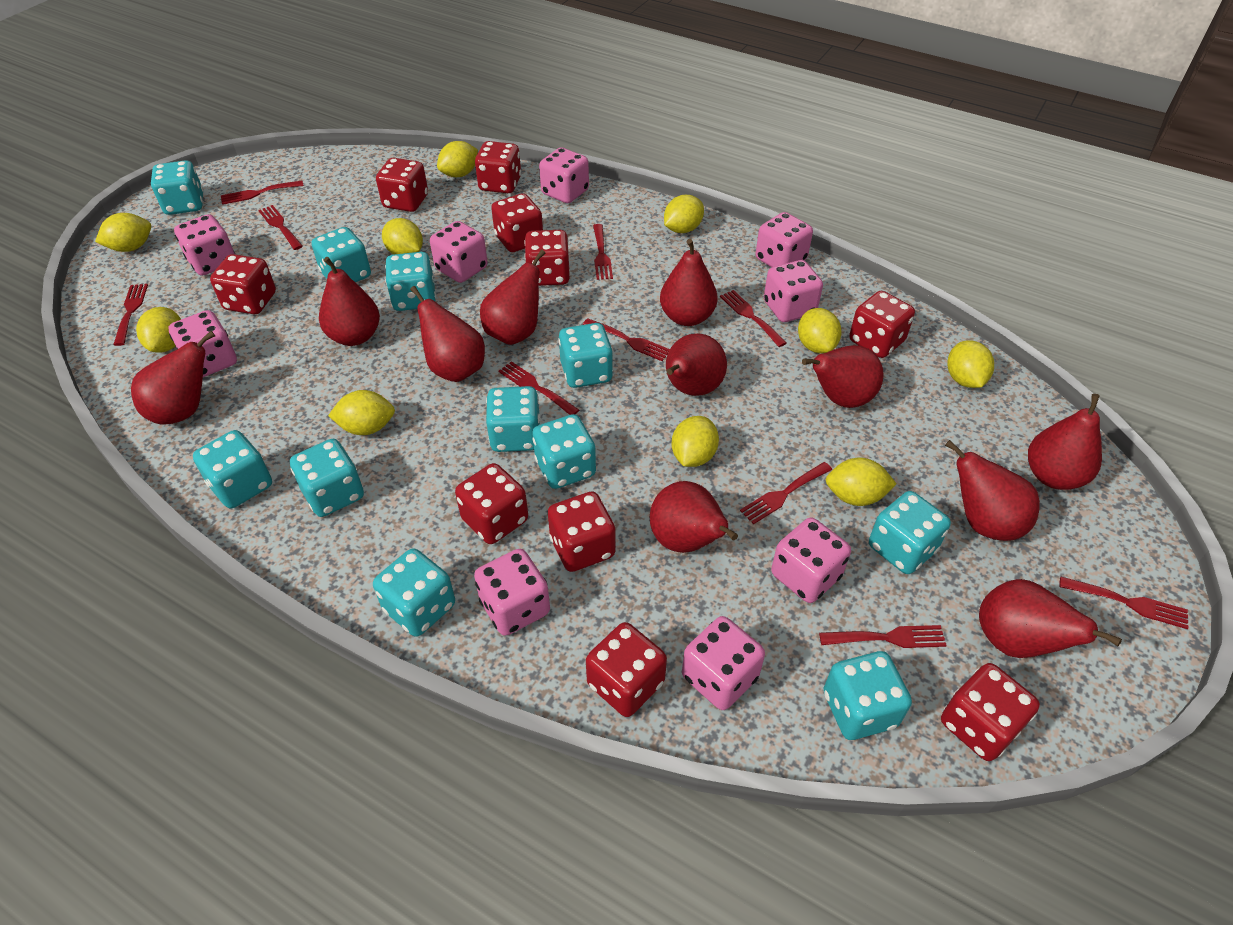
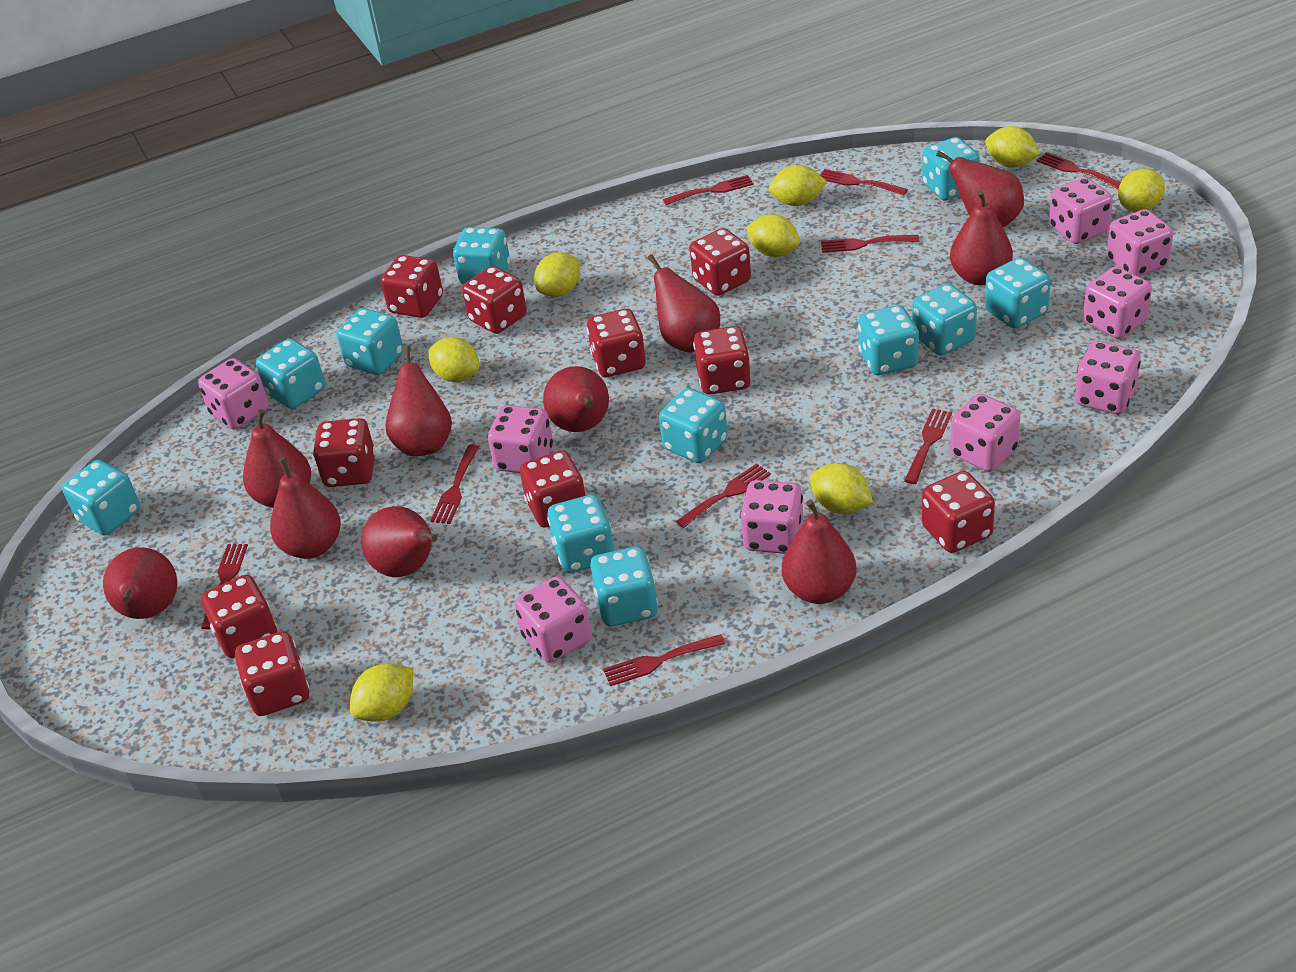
red fork: [113,284,148,346] [221,181,304,205] [258,205,303,250] [499,361,579,415] [583,318,670,361] [593,224,613,280] [720,290,787,347] [740,462,832,524] [819,625,947,648] [1059,577,1188,629] = 10 -> [201,544,248,630] [430,444,479,524] [603,634,725,686] [663,175,754,205] [676,464,771,528] [820,169,908,195] [821,235,919,253] [904,408,952,484] [1037,152,1121,189] = 9
red pear: [131,331,215,425] [319,257,380,346] [410,286,485,382] [480,249,546,345] [650,481,738,553] [660,239,718,326] [666,334,727,396] [802,345,884,408] [945,440,1040,541] [979,579,1122,658] [1028,394,1102,490] = 11 -> [103,547,177,619] [243,409,311,508] [270,457,341,559] [361,506,438,577] [385,345,452,456] [543,366,609,432] [647,254,720,353] [782,499,856,604] [936,150,1024,227] [950,190,1013,285] = 10
yellow lemon: [95,213,151,252] [136,307,181,353] [328,390,395,435] [382,218,423,255] [437,141,478,177] [664,195,704,233] [672,416,719,467] [798,308,842,353] [826,458,897,506] [948,340,994,388] = 10 -> [350,663,414,722] [429,337,479,382] [534,252,580,297] [746,214,800,257] [769,165,827,206] [810,463,873,514] [985,126,1040,168] [1118,168,1165,212] = 8

